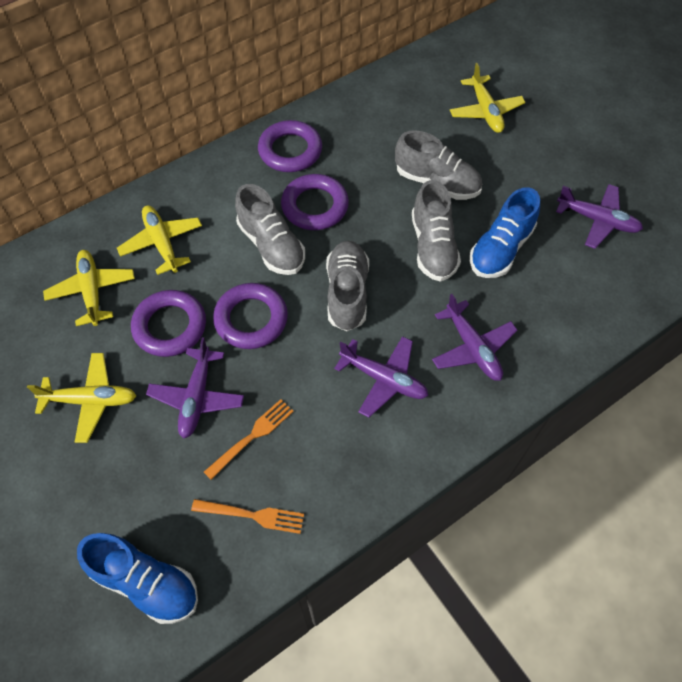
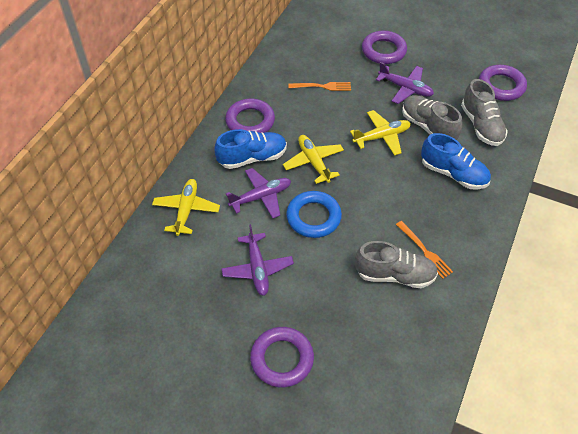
blue ring: none = 0 -> [286,191,342,238] = 1
grey shoe: [235,184,305,275] [326,241,369,331] [395,130,482,200] [412,180,461,282] = 4 -> [355,241,438,288] [402,95,462,140] [461,79,508,146] = 3
purple plane: [146,337,244,439] [334,336,428,418] [432,294,517,381] [556,184,643,249] = 4 -> [221,224,294,296] [226,168,291,218] [376,62,434,104] = 3
yellow plane: [27,353,136,443] [43,250,135,326] [117,205,202,275] [450,63,525,133] = 4 -> [152,179,220,236] [283,135,344,184] [350,110,411,156] = 3

